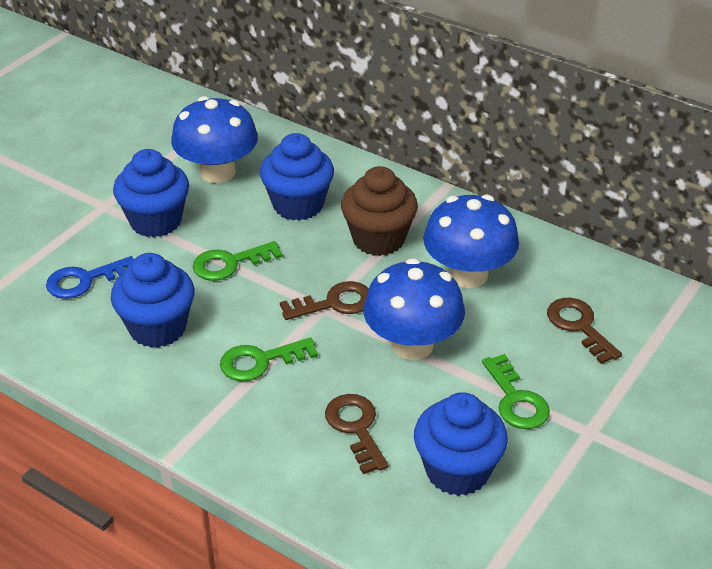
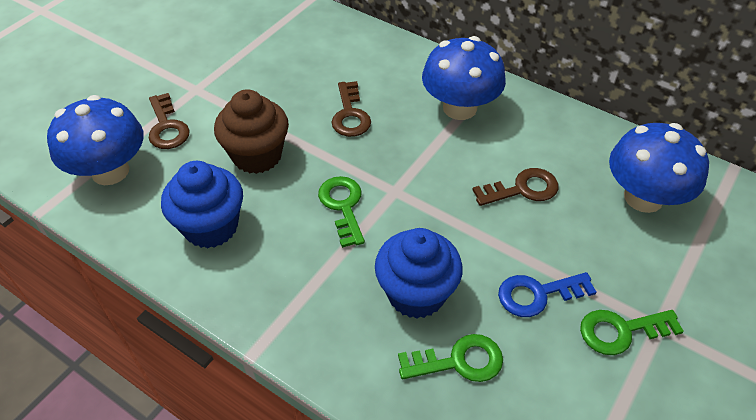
blue cupcake: [111,253,195,348] [113,149,189,237] [260,133,334,221] [414,392,508,496] = 4 -> [161,161,243,248] [375,228,463,319] = 2

